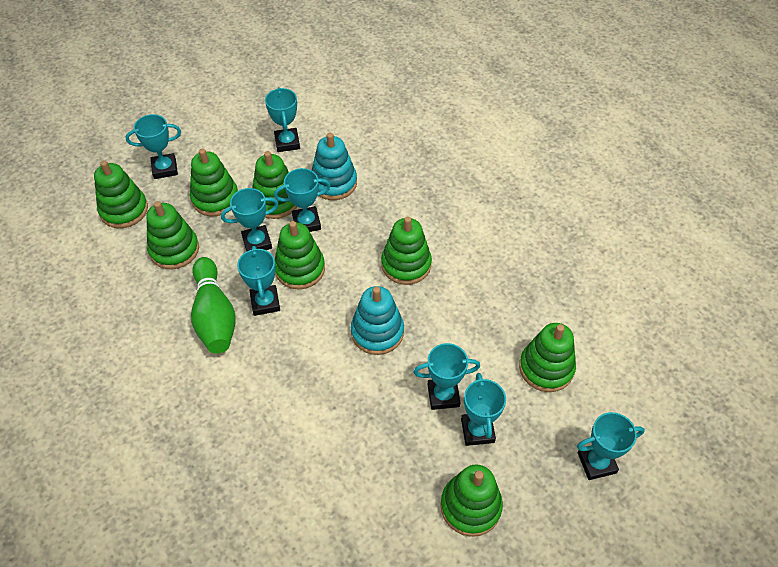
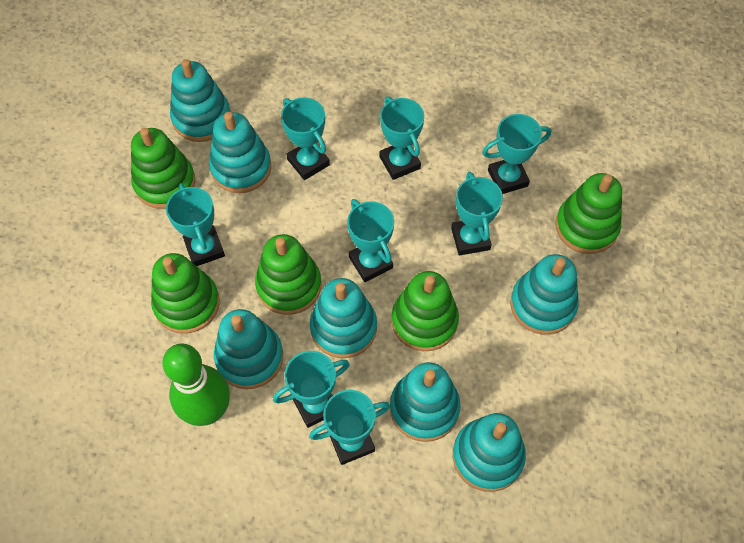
green stacking toy: [94,160,148,228] [146,201,199,269] [190,149,238,216] [252,151,297,219] [275,221,325,289] [381,216,432,285] [441,464,503,537] [519,323,576,392] = 8 -> [131,128,196,209] [151,253,220,334] [255,234,321,315] [392,271,459,351] [555,173,622,254] = 5
turquoise stacking toy: [312,133,357,200] [351,286,404,355] = 2 -> [170,59,231,142] [209,112,271,193] [214,309,283,389] [310,278,377,358] [390,362,461,442] [453,413,526,492] [510,254,579,335] = 7

